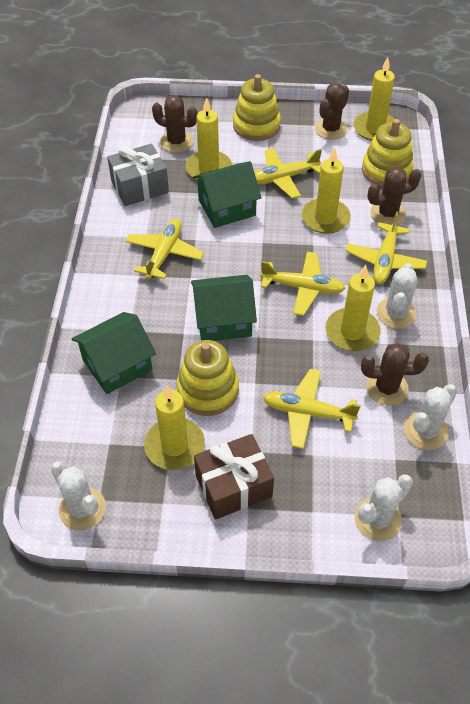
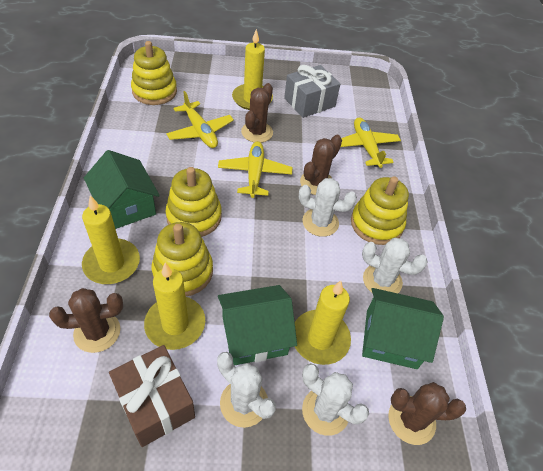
yellow candle: [144,385,205,470] [186,97,232,181] [301,147,351,234] [325,265,381,351] [354,57,395,141] = 5 -> [82,195,140,284] [144,263,205,350] [232,29,273,110] [295,281,351,365] = 4
yellow plane: [126,219,204,279] [254,148,322,198] [260,252,346,316] [263,369,361,449] [345,211,427,284] = 5 -> [166,91,234,148] [218,141,292,198] [341,118,401,168] = 3
yellow stacking toy: [176,340,239,416] [233,74,281,141] [362,119,414,187] = 3 -> [131,41,177,105] [152,222,213,297] [165,167,222,237] [351,176,409,245] = 4

